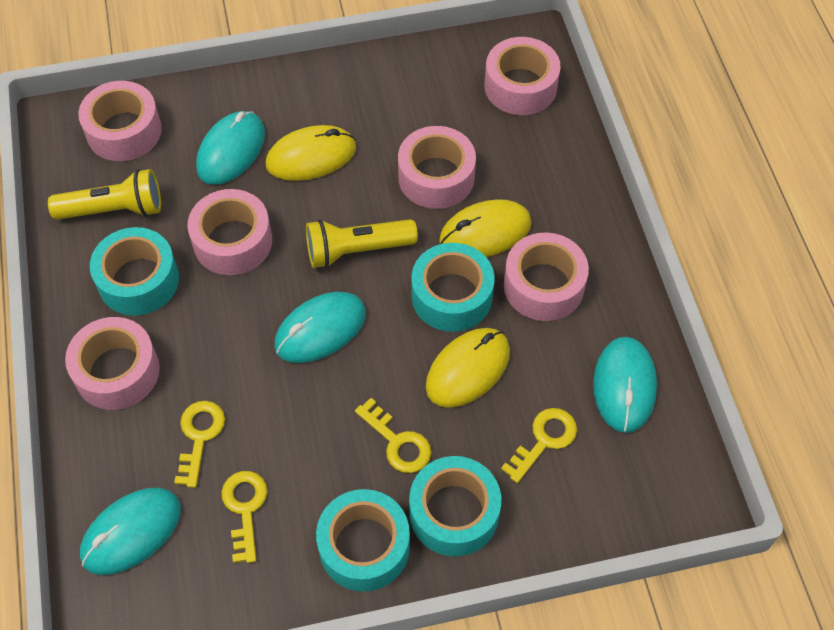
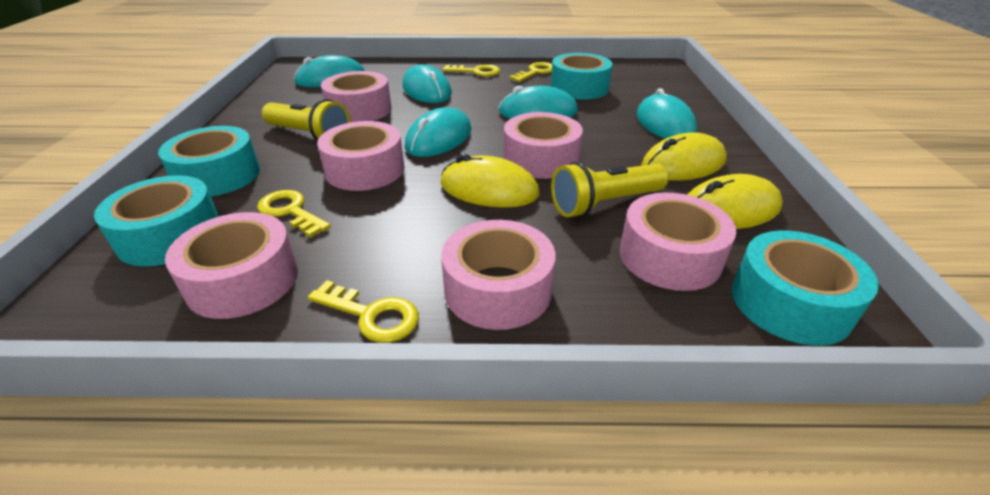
turquoise mouse: [80,487,181,575] [196,111,265,185] [275,292,366,363] [593,337,657,433] = 4 -> [294,55,365,87] [402,64,452,103] [405,107,471,157] [499,86,578,119] [637,88,697,139] = 5

